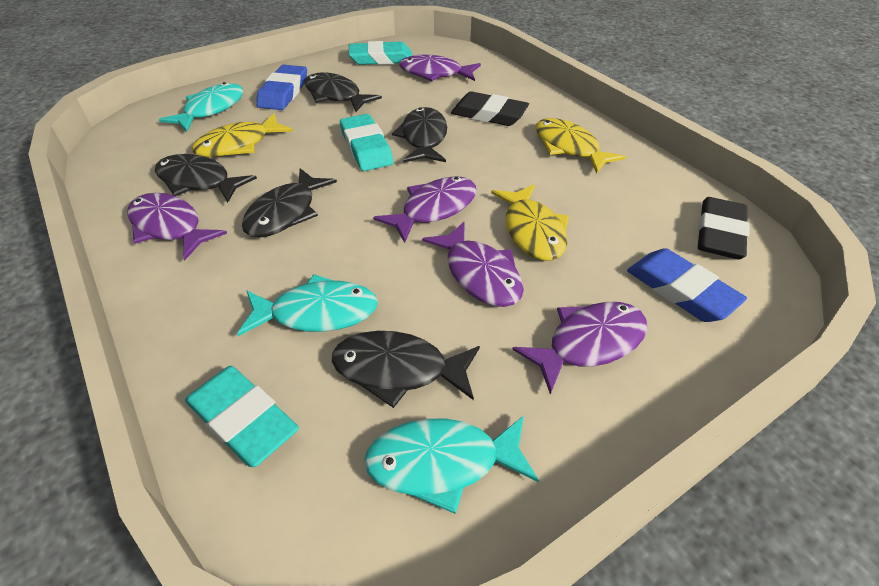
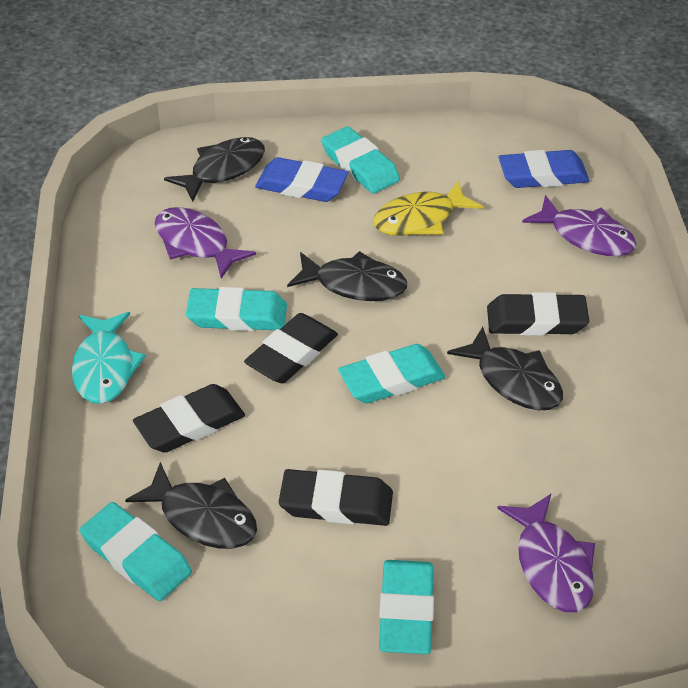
black eraser: [451,91,529,126] [698,197,750,259] = 2 -> [133,384,245,453] [244,313,338,383] [279,469,393,526] [487,292,589,336] = 4
black fish: [155,154,257,203] [242,168,337,238] [304,72,382,112] [332,331,480,408] [392,107,447,163] = 5 -> [125,462,257,549] [164,137,265,201] [287,251,407,301] [447,327,563,410] = 4
purple fish: [128,193,227,260] [373,176,477,243] [399,54,481,81] [422,222,524,307] [512,302,648,394] = 5 -> [155,207,256,279] [497,494,595,612] [522,195,636,256] = 3
turquoise eraser: [185,366,299,467] [340,114,393,171] [348,41,412,65] = 3 -> [80,502,192,601] [186,287,287,331] [321,126,400,194] [338,344,446,403] [379,560,434,654] = 5
turquoise fish: [159,82,243,132] [237,274,378,336] [364,416,539,514] = 3 -> [72,312,146,404] = 1
yellow fish: [192,113,293,157] [491,184,569,261] [535,118,626,174] = 3 -> [373,180,483,236] = 1

